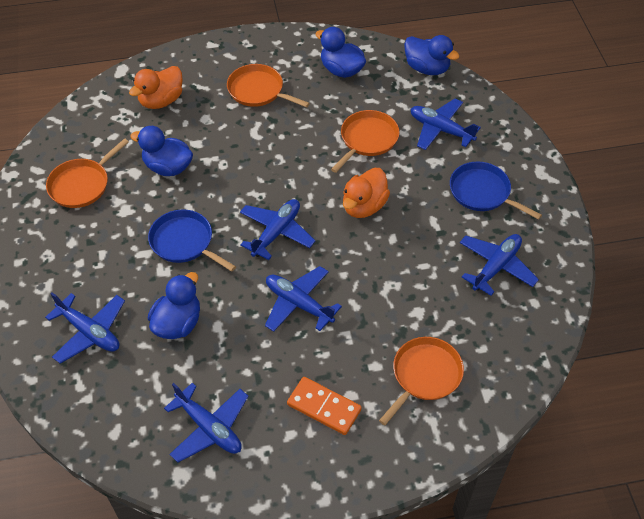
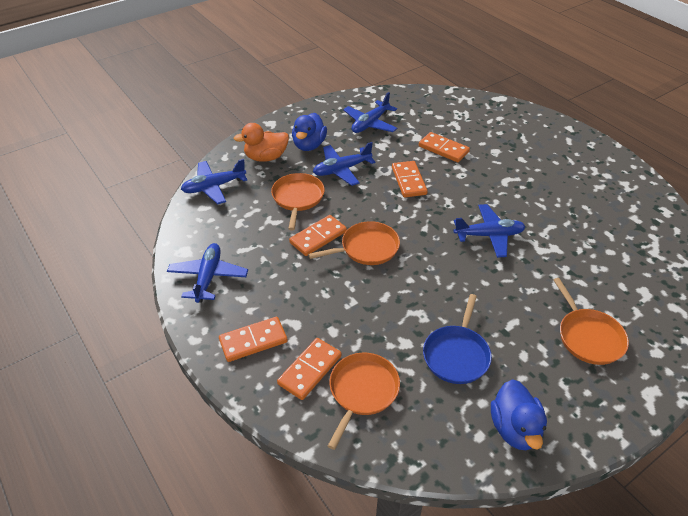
blue duck: [130,126,193,176] [148,272,200,339] [315,27,366,78] [404,35,459,75] = 4 -> [292,113,327,151] [491,379,547,450] = 2
blue pan: [148,209,236,272] [450,162,542,220] = 2 -> [423,294,492,384] = 1
blue plane: [45,292,125,364] [164,383,248,462] [240,199,315,260] [265,266,342,332] [411,99,481,150] [460,234,539,296] = 6 -> [167,243,248,303] [181,159,247,204] [313,142,376,186] [343,92,398,133] [453,204,525,258] = 5
orange domino: [287,377,362,435] = 1 -> [219,317,288,362] [277,338,341,400] [289,215,347,256] [392,161,428,197] [419,132,470,162] = 5
orange duck: [129,66,183,109] [343,168,390,218] = 2 -> [234,123,289,162] = 1

